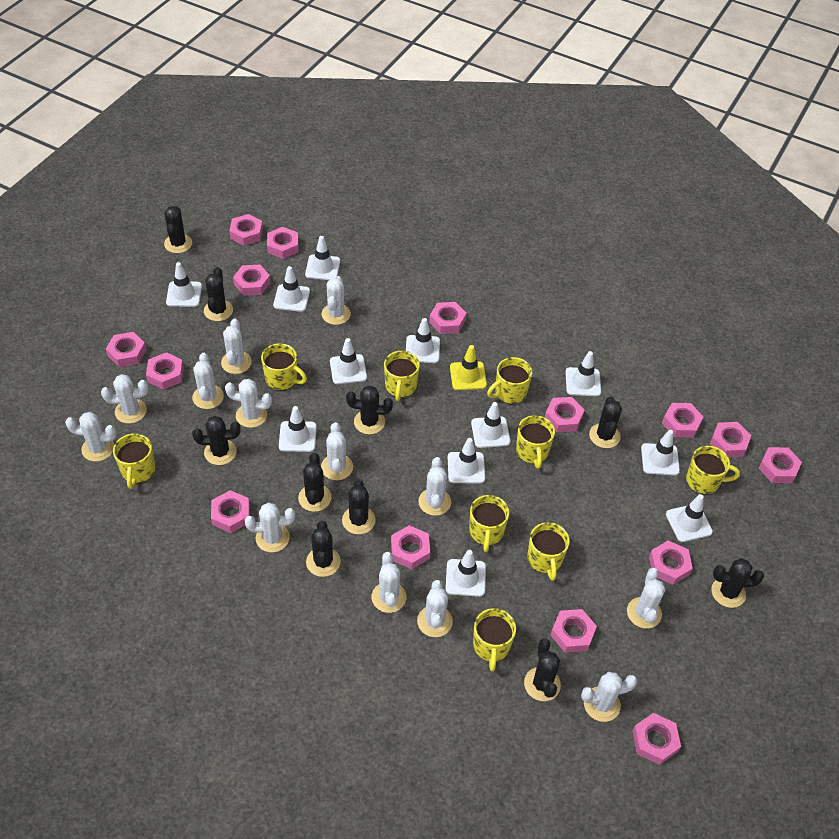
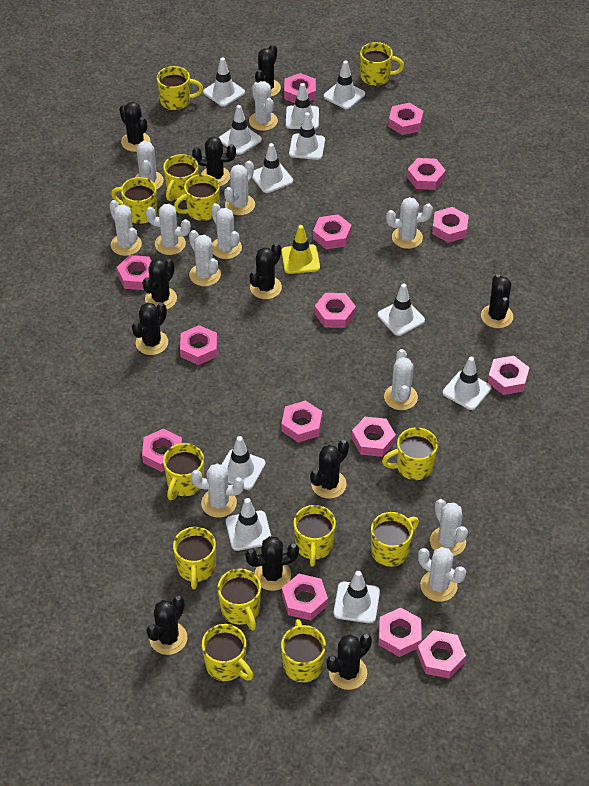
black cactus: [164,206,192,253] [192,416,240,465] [204,267,233,321] [298,453,331,512] [306,521,341,577] [342,480,376,534] [346,386,393,434] [524,638,561,701] [589,397,622,448] [711,558,764,608] = 10 -> [119,102,151,152] [132,303,168,355] [142,259,177,309] [147,596,187,655] [192,136,236,186] [245,536,299,591] [249,243,282,299] [255,44,281,97] [310,440,349,499] [326,634,372,690] [481,274,513,328] = 11
white cactus: [65,412,117,461] [101,374,148,424] [192,353,224,409] [221,318,252,374] [225,379,272,428] [245,503,295,552] [321,422,353,480] [322,276,351,325] [371,552,406,613] [417,580,453,637] [418,457,451,516] [581,672,637,722] [627,568,665,628] = 13 -> [109,200,142,256] [135,141,164,190] [146,204,191,255] [189,230,221,286] [191,464,244,518] [211,203,242,259] [224,161,255,215] [249,81,278,131] [384,349,418,410] [386,197,433,249] [418,547,466,602] [430,499,468,556] = 12
white traffic cone: [166,262,202,307] [273,266,310,312] [279,406,317,452] [305,236,340,280] [330,338,367,384] [406,318,440,363] [446,550,486,597] [448,438,485,483] [471,402,511,448] [565,351,601,396] [641,430,680,476] [666,494,713,542] = 12 -> [203,58,245,107] [219,105,262,155] [221,436,266,490] [226,498,271,551] [252,143,293,193] [286,83,319,129] [289,112,325,160] [324,60,365,109] [334,571,380,623] [378,283,425,336] [443,357,491,410] = 11
yellow mug: [113,433,155,489] [261,343,307,390] [384,351,420,401] [469,495,509,552] [473,608,516,671] [487,357,532,404] [516,415,555,469] [527,522,570,581] [686,446,740,494] = 9 -> [111,177,157,224] [157,66,203,111] [163,154,198,201] [163,443,204,500] [173,527,216,589] [174,174,220,221] [202,624,253,681] [218,569,261,630] [281,619,326,682] [293,505,336,567] [360,42,404,86] [371,512,419,567] [382,427,438,480] = 13

